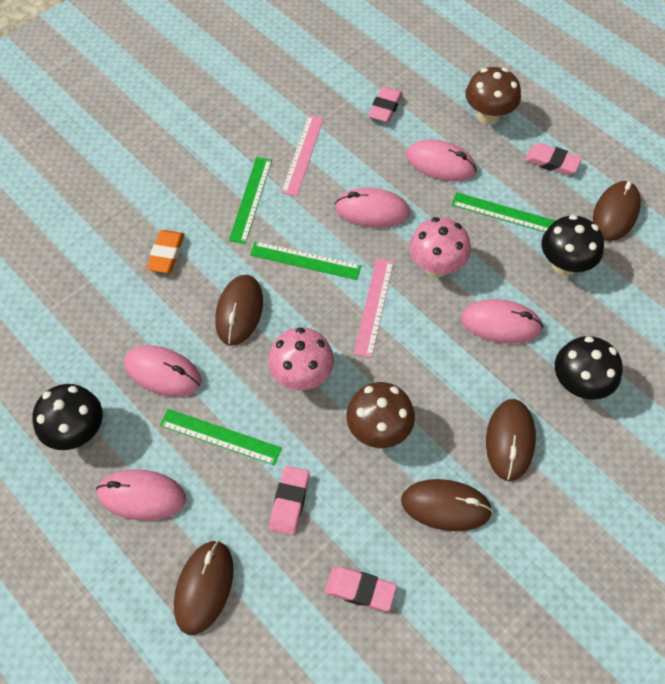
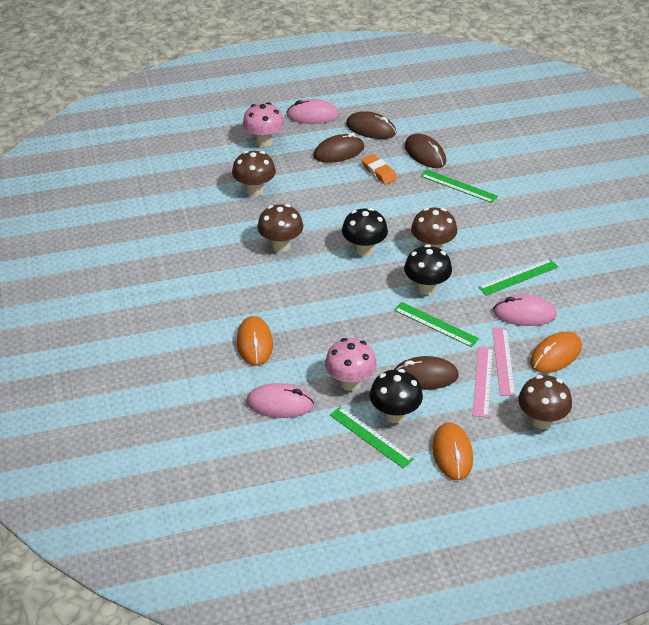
brown mouse: [174,540,234,635] [215,275,263,345] [401,479,493,531] [486,399,536,481] [593,181,641,241] = 5 -> [313,133,364,163] [346,111,396,139] [395,356,459,390] [405,134,446,168] = 4
brown mushroom: [346,382,415,448] [465,67,521,125] = 2 -> [232,151,276,196] [257,204,303,252] [411,208,457,250] [518,375,572,429] = 4
orange mouse: none = 0 -> [237,316,273,366] [432,422,473,480] [530,331,582,373] = 3
pink eraser: [269,466,310,535] [325,567,397,611] [368,86,403,123] [525,143,582,175] = 4 -> none = 0
pink mouse: [96,469,186,521] [124,345,202,397] [335,188,410,228] [406,139,477,181] [461,299,543,344] = 5 -> [246,383,314,418] [286,99,339,124] [493,295,557,326] = 3

